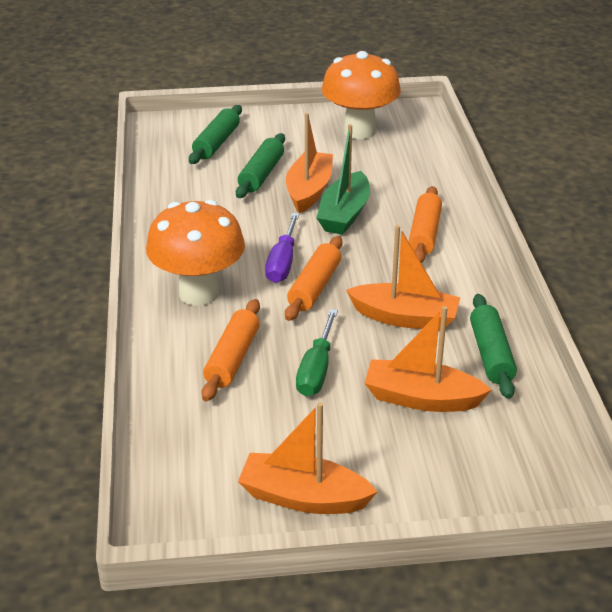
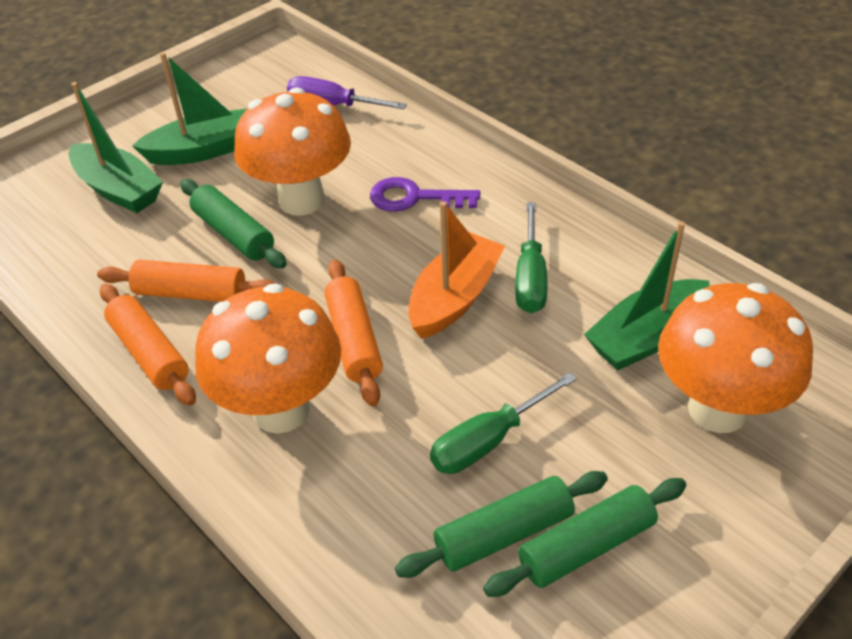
green boat: [316,124,370,235] = 1 -> [69,82,163,213] [132,52,247,165] [584,221,709,370] = 3
green screwdriver: [296,309,338,396] = 1 -> [430,372,577,474] [515,203,548,313] = 2
orange boat: [238,402,378,514] [286,113,333,213] [346,225,460,330] [364,306,491,412] = 4 -> [408,201,505,339] = 1
orange mushroom: [146,200,245,306] [322,51,401,139] = 2 -> [195,283,341,433] [234,87,351,216] [658,283,813,433] = 3
purple key: none = 0 -> [370,177,480,211] = 1

